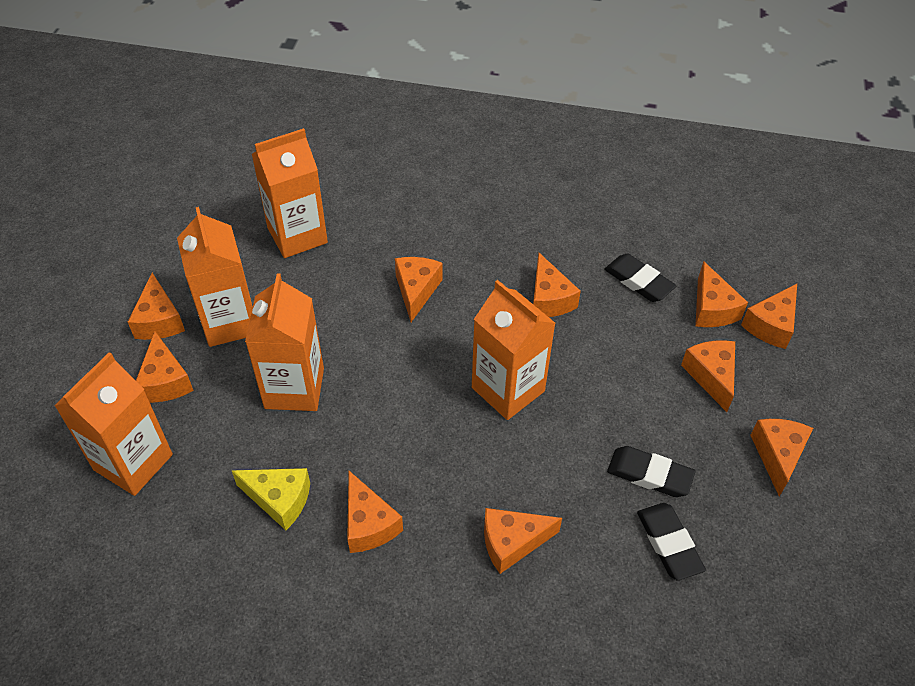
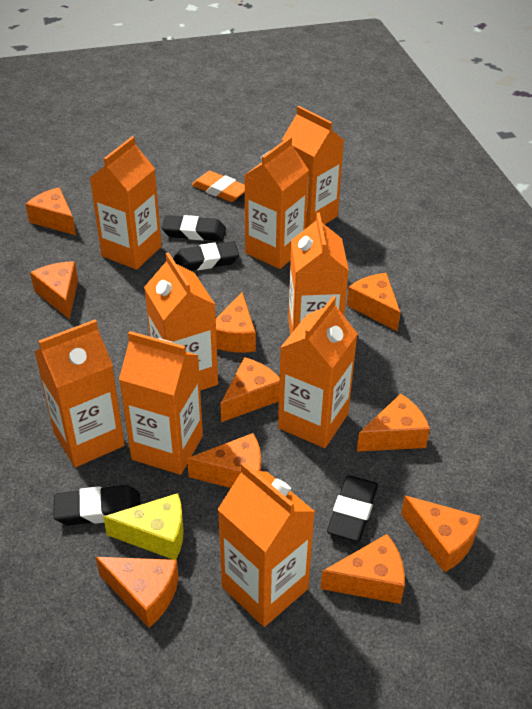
black eraser: [604,253,676,302] [607,446,695,497] [637,503,706,581] = 3 -> [54,485,141,526] [162,215,226,241] [173,241,239,271] [327,475,378,542] = 4
orange carton: [54,352,173,496] [177,207,253,347] [245,273,324,411] [252,128,328,258] [472,280,556,420] = 5 -> [34,320,125,467] [90,136,162,270] [119,331,203,475] [144,252,218,391] [218,462,315,627] [244,137,309,269] [278,296,358,448] [282,106,344,228] [288,213,349,335] = 9
orange eraser: none = 0 -> [192,171,245,202] = 1

